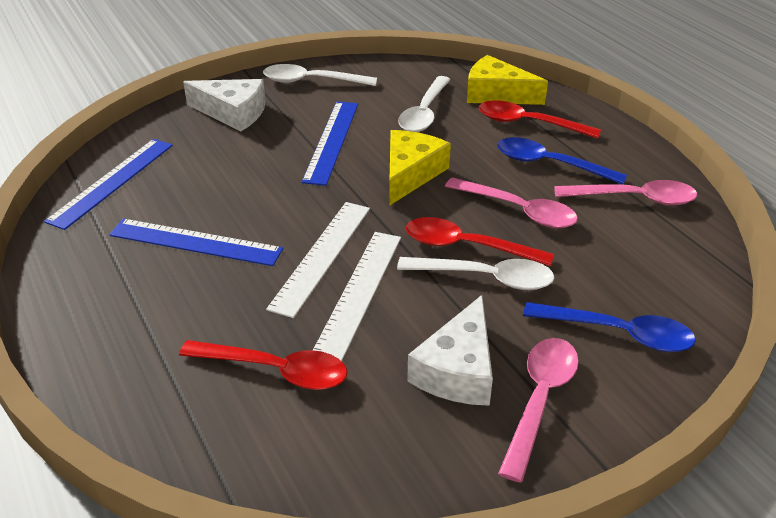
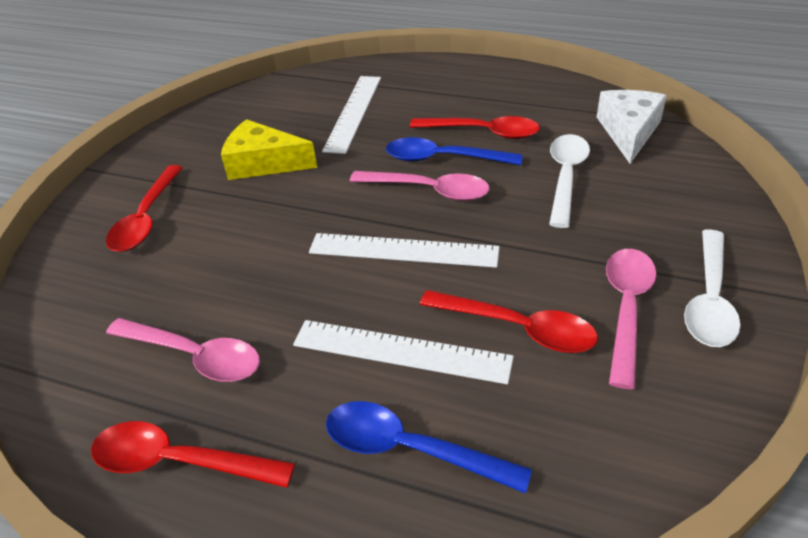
blue ruler: [44,139,173,230] [109,219,283,266] [302,101,358,186] = 3 -> none = 0
red spoon: [179,340,347,390] [406,217,554,266] [479,100,601,139] = 3 -> [91,421,295,488] [106,165,183,252] [410,116,540,139] [420,290,598,353] = 4
white cheese: [183,79,266,131] [407,295,493,406] = 2 -> [597,90,667,164] = 1
white ruler: [266,202,370,318] [313,232,401,361] = 2 -> [293,320,514,384] [309,233,499,268] [322,76,381,154] = 3
white spoon: [263,64,377,86] [397,257,554,290] [398,76,451,132] = 3 -> [549,134,590,228] [684,229,741,347] = 2
yellow cheese: [389,130,451,206] [467,55,548,105] = 2 -> [221,119,317,180] = 1

